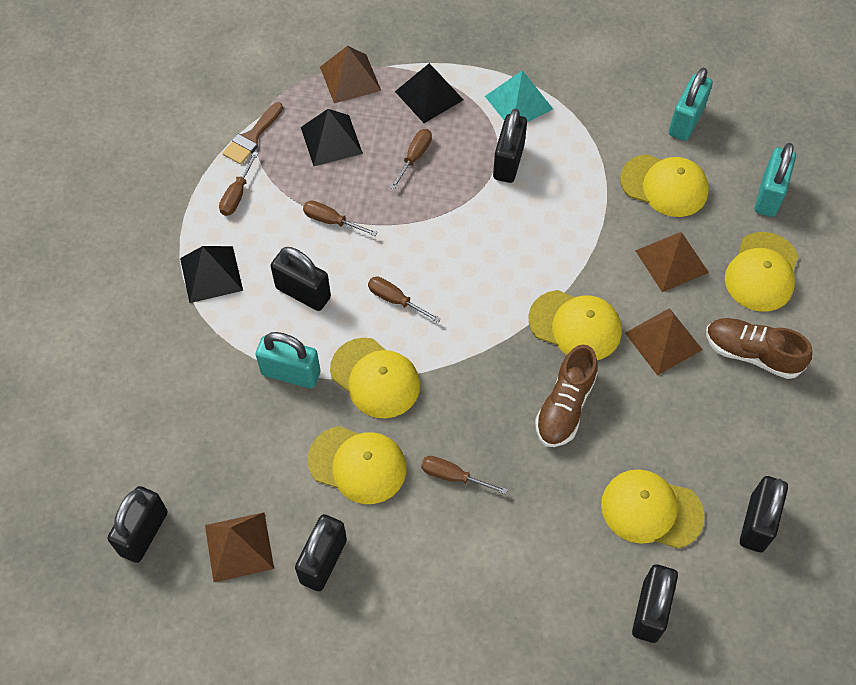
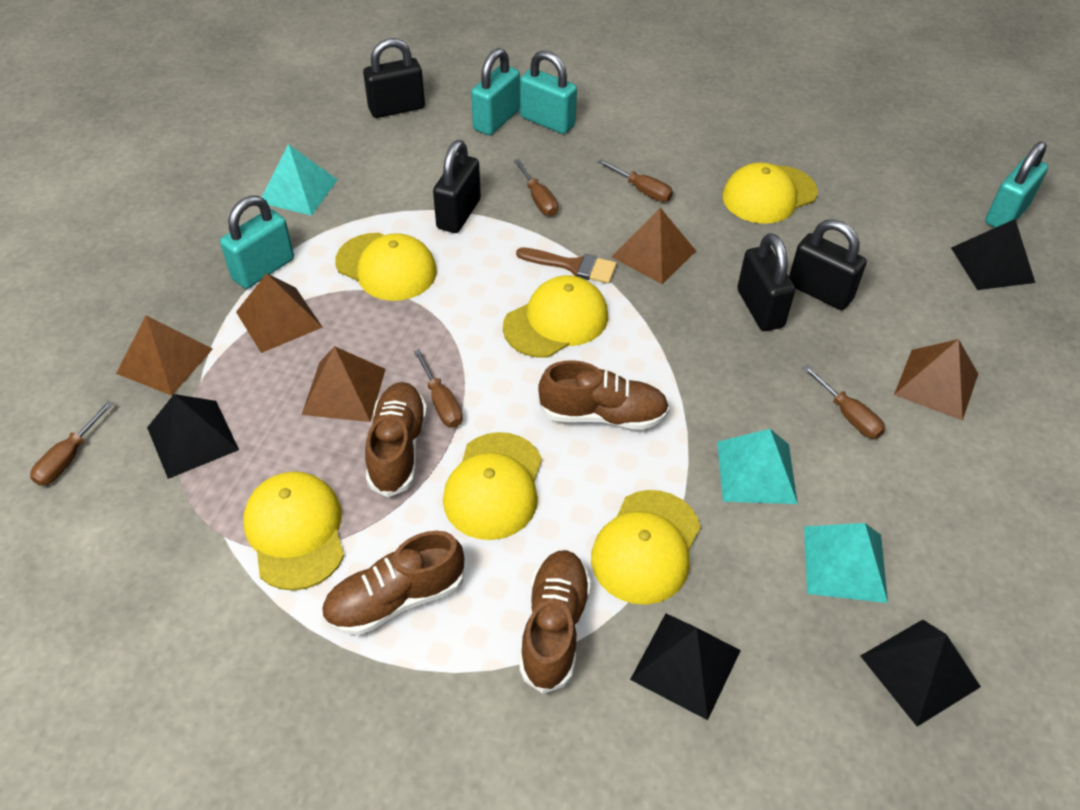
black padlock: [107,486,168,563] [271,247,331,311] [295,514,347,591] [493,109,527,183] [632,564,678,643] [740,476,788,552] = 6 -> [363,38,425,118] [433,140,481,233] [737,233,795,331] [789,219,867,310] = 4
black pyramid: [180,246,243,303] [301,109,363,166] [395,63,464,123] = 3 -> [147,394,239,479] [630,613,741,720] [861,620,981,727] [951,219,1035,290] = 4
brown pyramid: [205,512,274,582] [320,46,381,103] [625,308,703,376] [635,232,709,292] = 4 -> [116,315,213,396] [236,273,323,353] [302,346,386,422] [612,208,696,284] [894,339,978,421] = 5
brown shoe: [535,345,598,447] [706,318,812,379] = 2 -> [321,531,464,635] [365,382,427,497] [519,550,591,694] [538,360,669,430] = 4
turquoise padlock: [256,332,320,389] [669,68,713,141] [754,143,796,217] = 3 -> [220,195,294,289] [471,48,520,135] [520,50,577,134] [985,141,1048,228] = 4
turquoise pyramid: [485,70,553,122] = 1 -> [261,144,338,216] [717,429,798,504] [804,523,888,603] = 3

